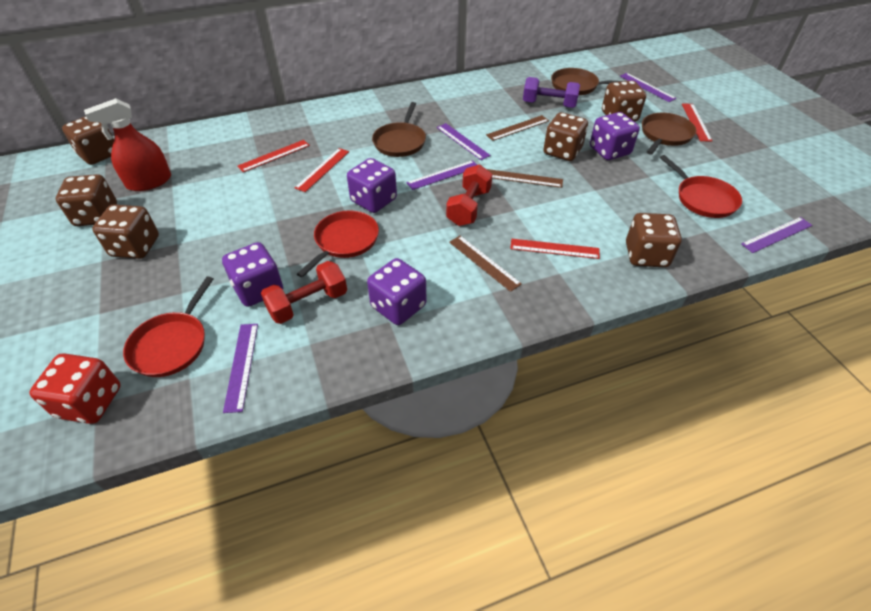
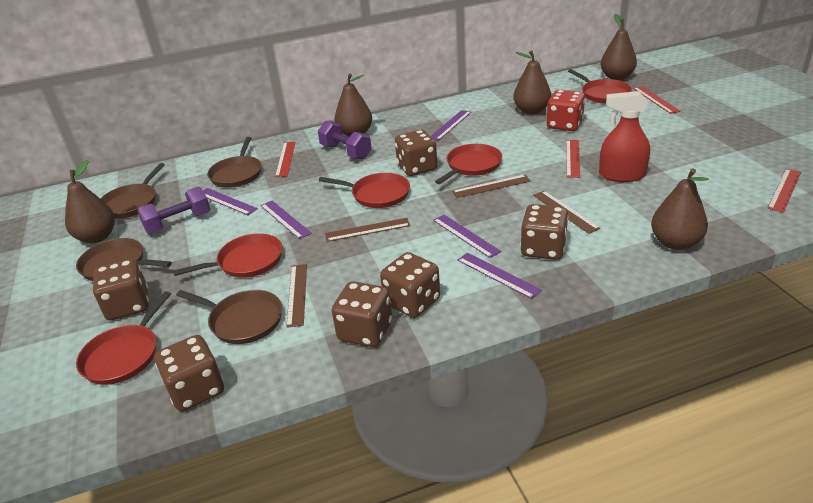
brown pan: [372,102,426,157] [551,68,622,95] [642,113,696,155] = 3 -> [76,238,172,281] [100,163,165,219] [176,290,282,344] [207,137,262,188] = 4
brown pear: none = 0 -> [65,160,115,243] [334,73,372,137] [513,50,551,114] [601,14,637,80] [651,168,709,250] = 5
brown ruler: [449,236,522,292] [486,115,549,141] [487,169,563,188] = 3 -> [286,264,307,328] [325,218,410,242] [452,175,531,198] [533,191,601,234] = 4
purple dice: [222,242,283,307] [347,158,397,213] [367,258,427,325] [590,112,640,160] = 4 -> none = 0
purple dumbbell: [523,77,580,108] = 1 -> [137,187,210,234] [318,121,372,159] = 2
red dumbbell: [261,261,347,324] [446,164,492,226] = 2 -> none = 0
red pan: [123,276,213,377] [297,210,379,277] [660,155,742,218] = 3 -> [76,291,171,385] [173,233,282,278] [319,173,410,208] [435,144,502,184] [568,69,632,104] = 5

